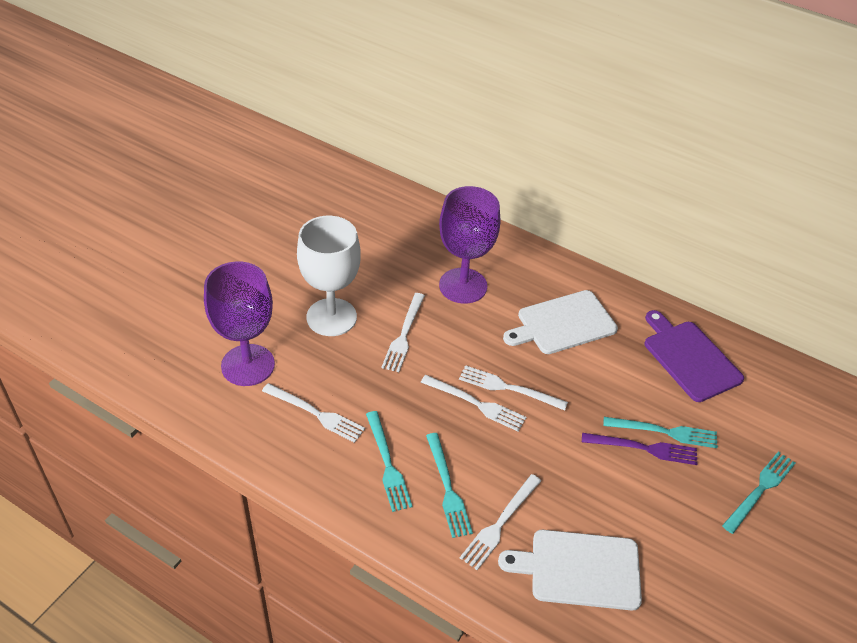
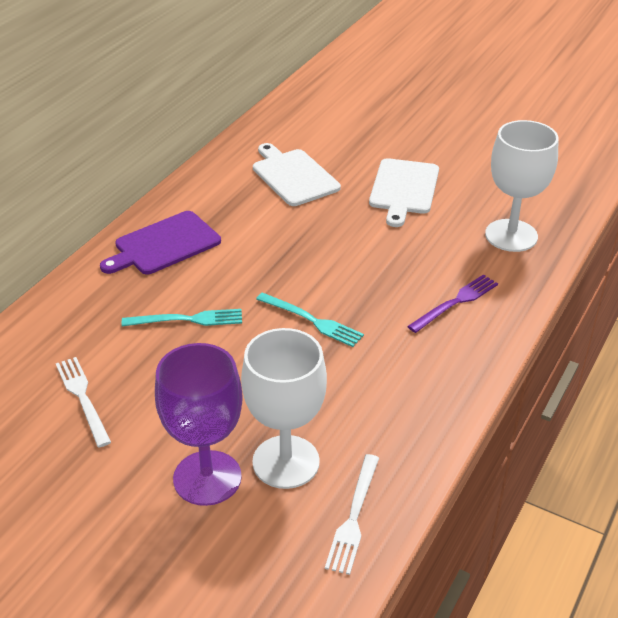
purple goblet: [204,262,275,386] [439,186,500,304] = 2 -> [155,343,243,506] = 1
turquoise fork: [366,411,412,512] [426,433,473,538] [603,417,718,448] [722,452,795,534] = 4 -> [122,309,242,326] [256,292,364,347] = 2
white fork: [262,383,365,443] [381,293,425,372] [421,375,526,431] [459,365,568,411] [460,474,541,570] = 5 -> [56,357,111,447] [325,454,379,575] = 2
white goblet: [297,216,361,336] = 1 -> [241,328,327,489] [485,120,559,252] = 2

